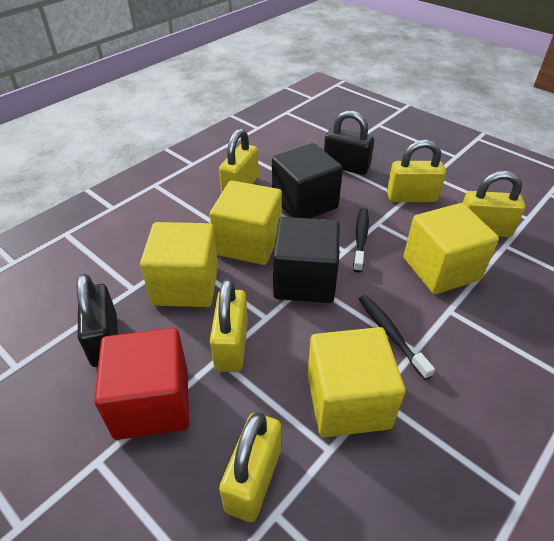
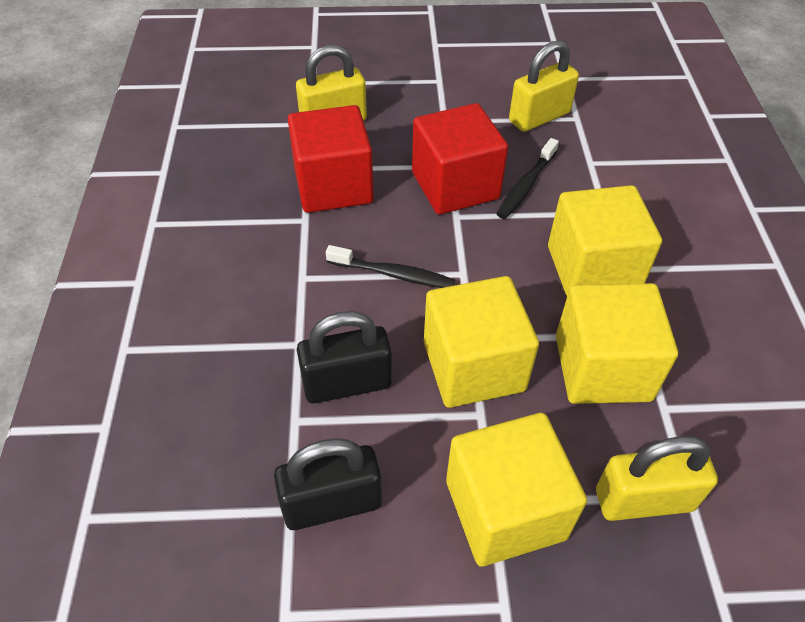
black cube: [272,143,343,218] [273,217,340,303] = 2 -> none = 0
red cube: [94,328,189,440] = 1 -> [288,105,373,213] [412,103,508,215] = 2
yellow padlock: [210,279,248,372] [219,128,259,193] [219,412,281,522] [387,140,446,202] [463,171,525,237] = 5 -> [296,45,367,121] [509,40,579,132] [596,436,718,521] = 3

